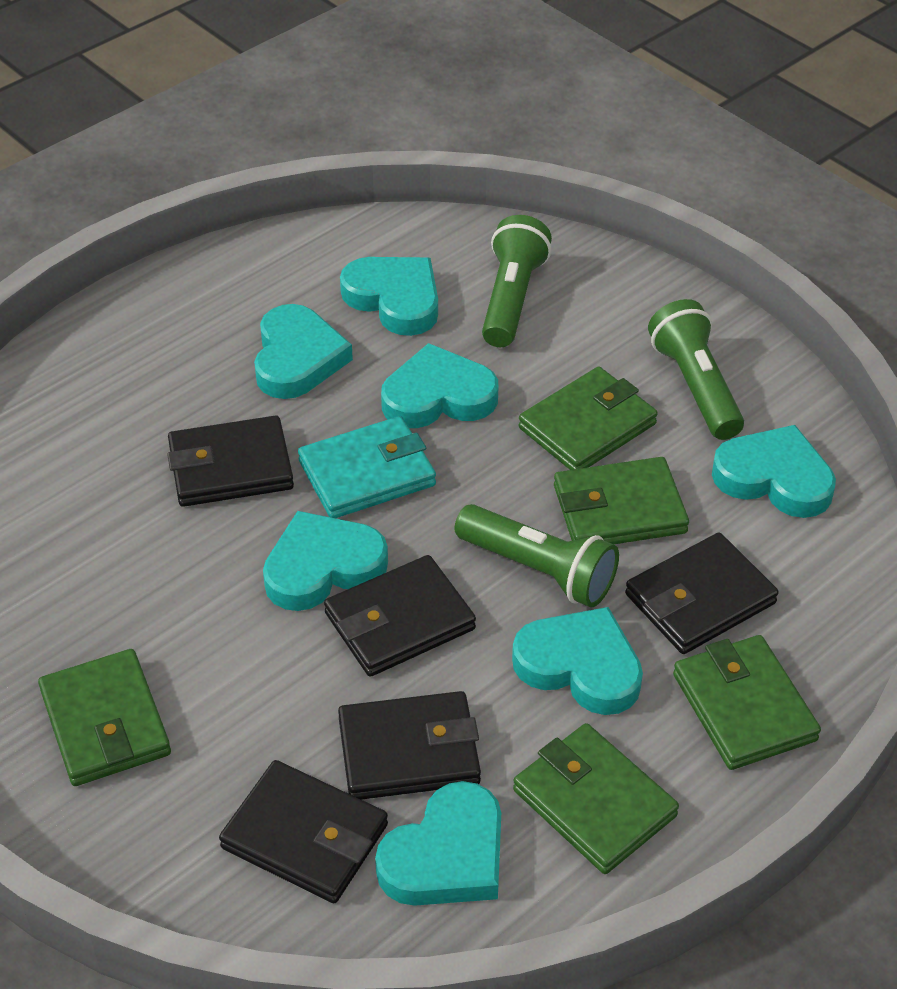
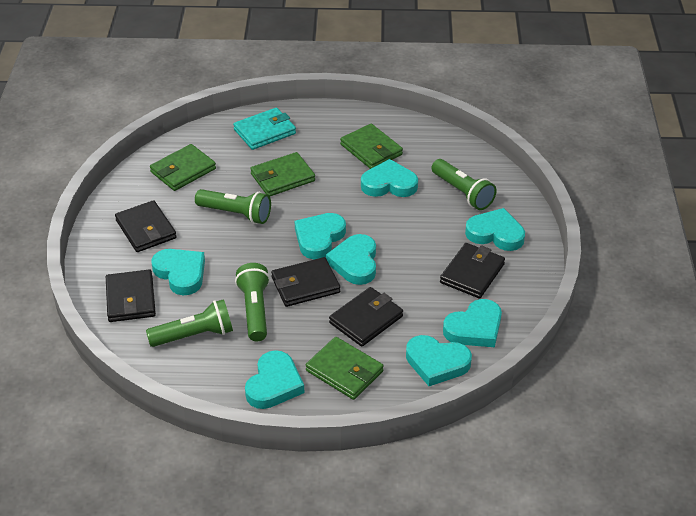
green flashlight: [455,504,619,607] [482,215,552,347] [648,299,744,440] = 3 -> [146,299,233,347] [195,189,271,224] [235,263,270,341] [431,159,497,210] = 4
green wallet: [38,649,171,786] [513,723,679,874] [518,367,658,470] [554,457,689,544] [673,635,821,770] = 5 -> [150,144,216,191] [250,152,315,196] [306,337,384,400] [340,124,403,169] = 4
turquoise heart: [254,304,353,399] [263,511,388,611] [340,257,438,336] [375,781,501,906] [381,343,498,428] [512,607,643,715] [712,425,836,518] = 7 -> [152,249,205,295] [245,350,305,409] [295,213,346,259] [326,234,376,285] [361,159,418,197] [406,335,472,386] [443,299,502,347] [465,208,525,251] = 8

